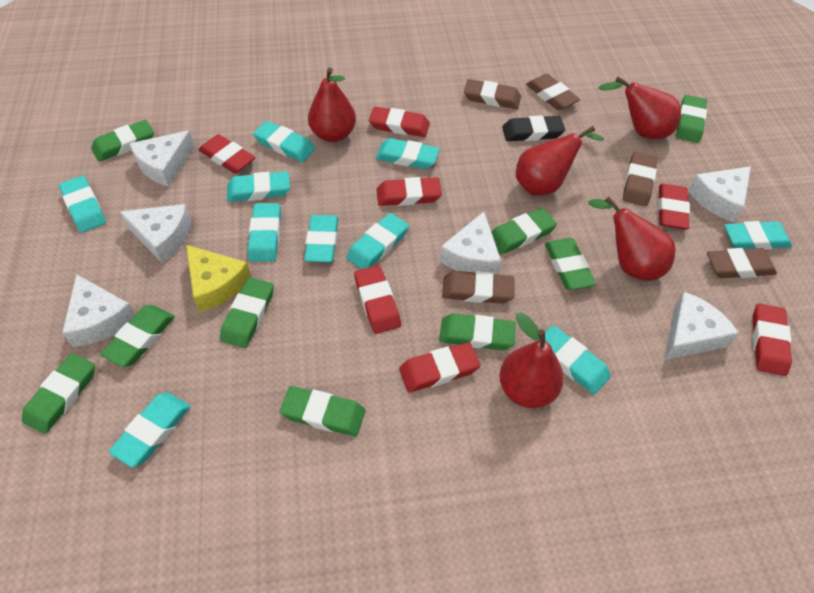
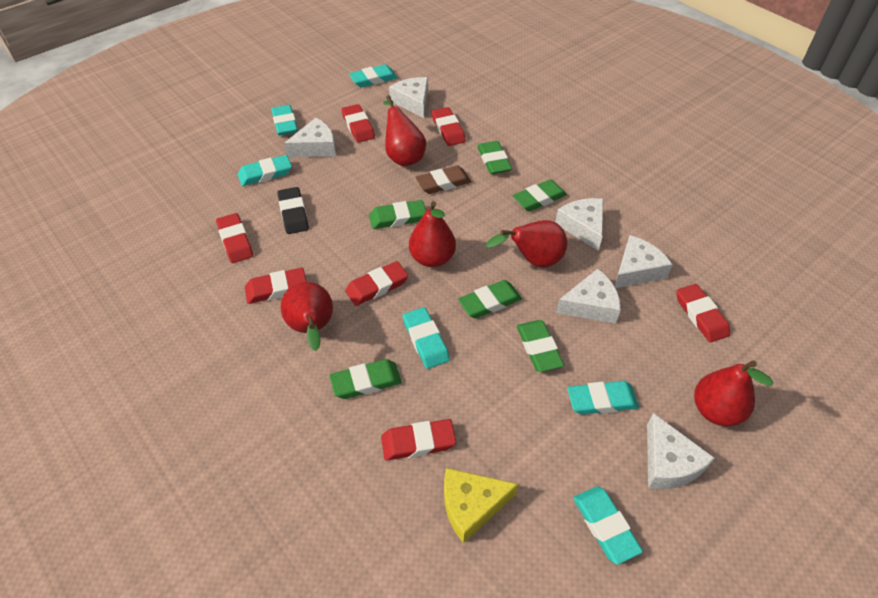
brown eraser: [442,271,515,304] [464,79,521,109] [526,74,580,110] [623,152,657,206] [707,248,777,278] = 5 -> [415,165,471,194] = 1
green eraser: [22,353,95,434] [91,120,154,162] [100,305,175,367] [220,277,274,348] [280,386,365,436] [439,313,516,350] [491,208,557,254] [545,238,596,290] [676,95,707,143] = 9 -> [329,359,402,399] [369,200,426,229] [458,280,522,318] [477,141,512,174] [513,179,567,212] [517,320,564,372] = 6
turquoise eraser: [59,175,106,233] [108,393,191,467] [227,171,290,202] [248,203,281,262] [253,121,315,162] [304,215,338,262] [346,213,409,269] [376,138,440,169] [537,325,611,394] [724,221,792,250] = 10 -> [238,155,292,186] [271,105,298,136] [349,64,398,87] [403,307,450,369] [567,381,639,415] [573,486,643,565] = 6

